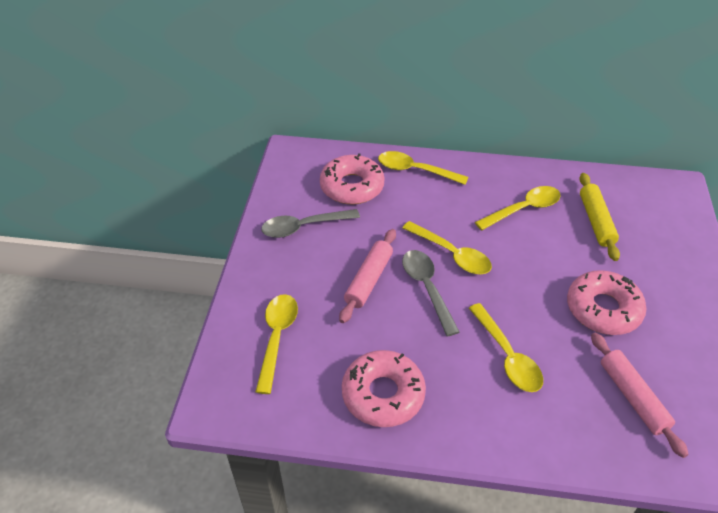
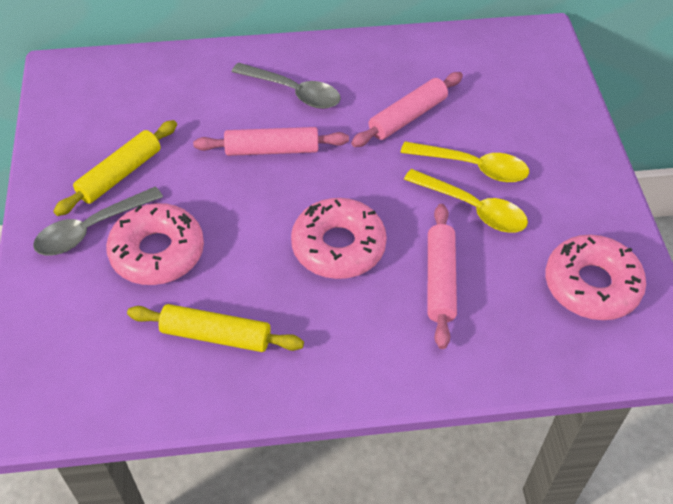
pink rolling pin: [339,229,396,323] [591,333,689,458] = 2 -> [193,127,349,156] [351,72,463,147] [428,204,457,349] = 3
yellow rolling pin: [579,173,620,261] = 1 -> [53,120,177,216] [127,304,304,352] = 2
yellow spoon: [255,294,298,394] [378,151,468,185] [402,221,492,274] [469,303,543,392] [475,186,561,230] = 5 -> [401,141,529,182] [404,169,528,233] = 2

